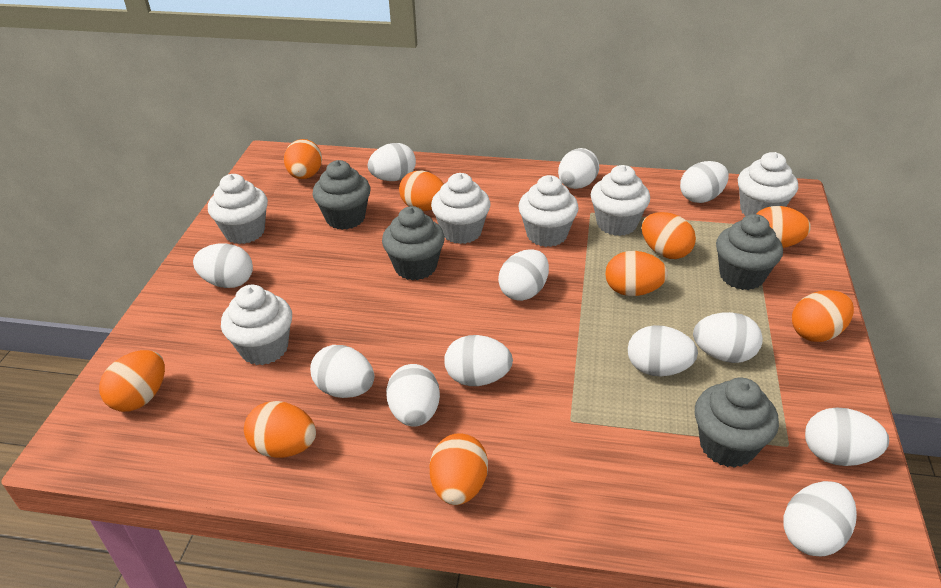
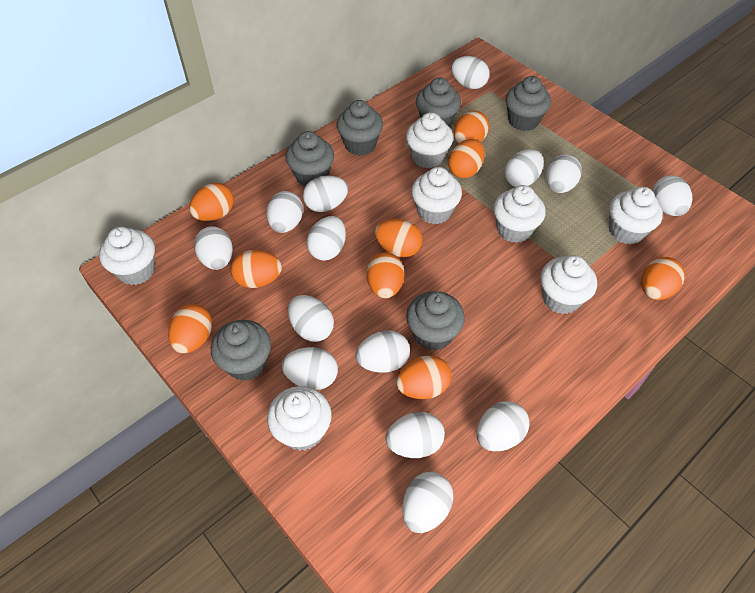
grey cupcake: [312,160,370,230] [382,206,445,280] [695,378,779,468] [716,214,783,290] = 4 -> [211,320,271,381] [286,131,334,186] [336,100,383,156] [406,291,465,351] [416,78,461,127] [506,76,551,131] = 6
white cupcake: [208,174,268,244] [221,285,292,365] [431,173,490,244] [518,175,579,247] [591,165,650,236] [738,152,798,216] = 6 -> [99,227,155,285] [267,386,332,451] [406,112,453,168] [411,167,462,224] [493,185,546,243] [540,255,597,314] [609,187,663,244] = 7
white egg: [193,243,253,288] [310,345,374,398] [368,143,416,181] [386,364,440,427] [444,335,513,386] [498,249,549,301] [558,148,599,189] [628,325,698,376] [680,161,729,203] [693,312,763,363] [783,481,857,556] [805,407,889,466] = 12 -> [194,226,233,270] [266,191,303,233] [282,347,338,390] [288,295,334,342] [303,176,348,212] [307,216,346,261] [356,331,410,373] [385,412,445,458] [402,472,453,533] [451,56,490,89] [477,401,529,451] [505,149,544,187] [546,154,582,193] [653,175,692,216] = 14

